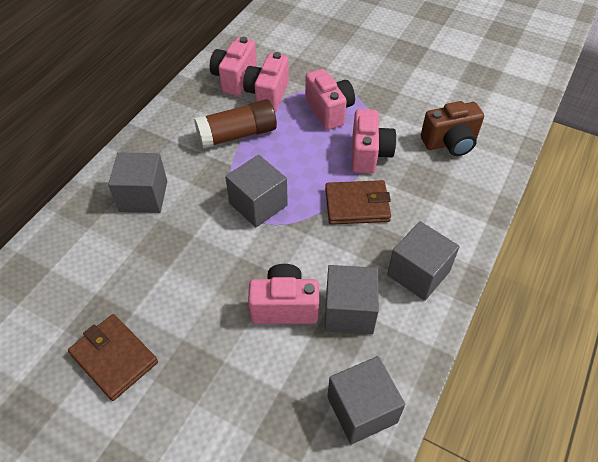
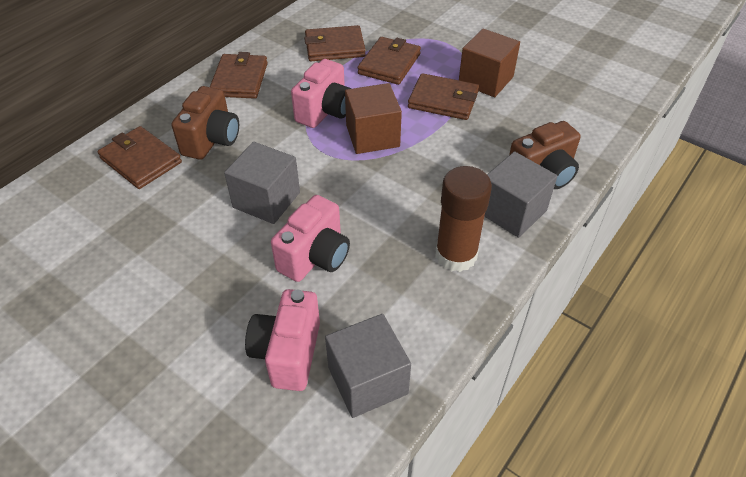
brown camera: [421,101,484,156] = 1 -> [171,86,239,160] [509,121,581,189] = 2
brown cube: none = 0 -> [345,83,402,154] [459,28,520,97] = 2
brown wallet: [68,314,158,401] [325,180,391,225] = 2 -> [97,126,182,189] [210,52,268,99] [304,25,366,61] [358,37,421,85] [408,73,479,120] = 5
grey cube: [108,152,167,213] [225,155,288,227] [325,265,379,334] [327,356,405,445] [387,221,460,301] = 5 -> [224,142,300,224] [325,314,411,418] [484,151,557,238] = 3
pink camera: [210,37,257,96] [243,52,289,112] [248,264,319,324] [305,69,355,130] [352,109,396,174] = 5 -> [245,289,320,391] [271,195,350,282] [291,59,351,128] = 3

